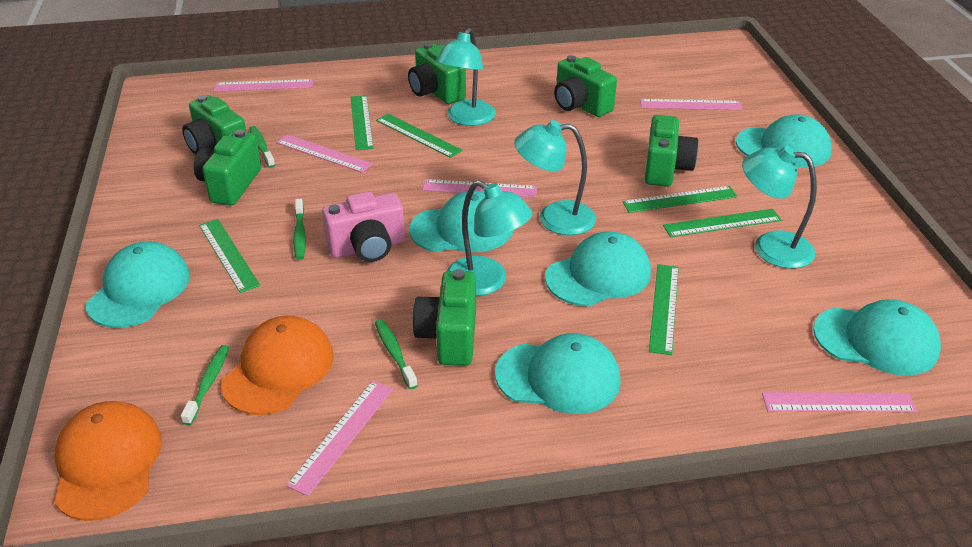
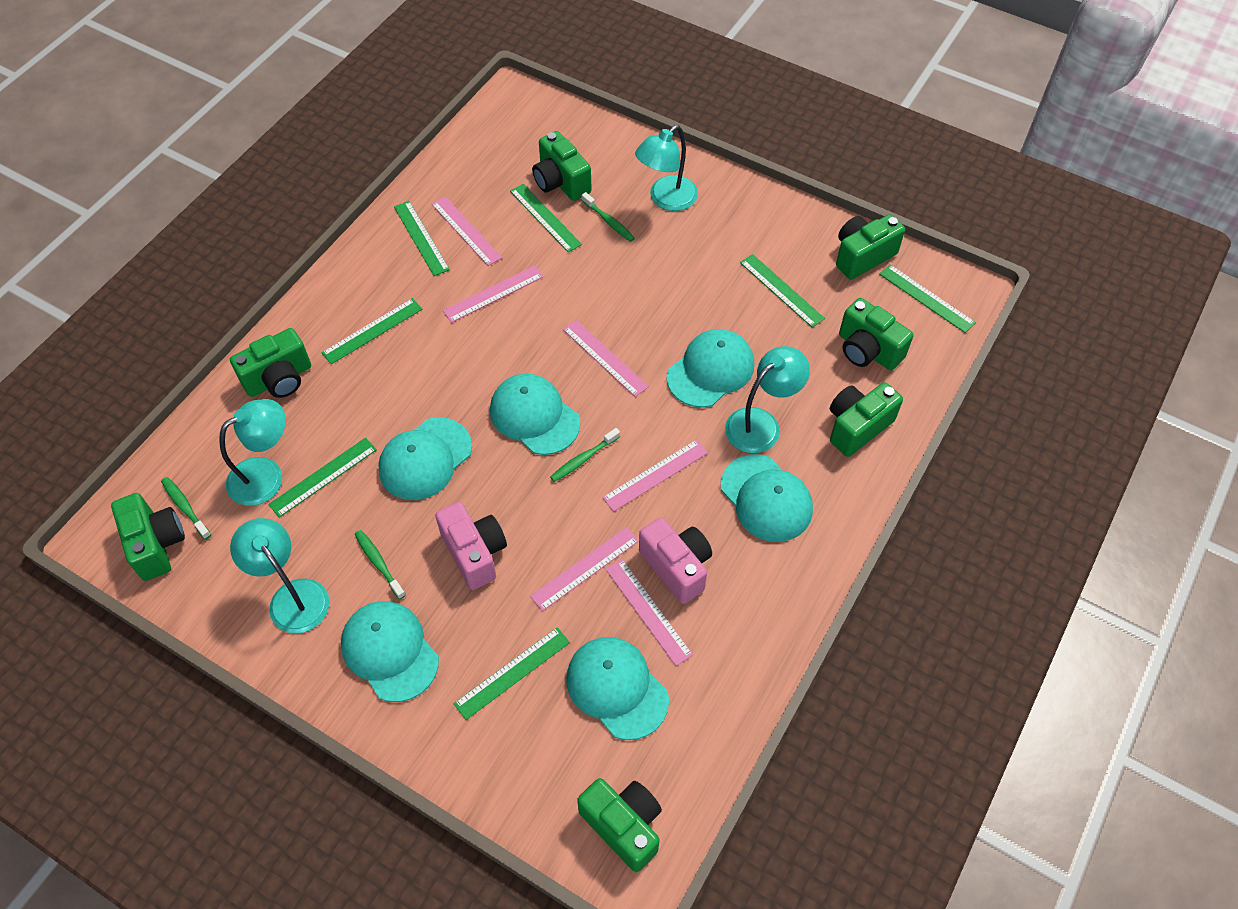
green camera: [182,95,246,154] [194,129,261,205] [408,43,466,104] [412,269,476,366] [554,55,617,117] [645,115,699,187] = 6 -> [111,493,185,581] [230,328,311,398] [532,131,592,201] [577,778,662,872] [830,382,903,457] [836,214,905,280] [839,298,914,370] = 7
green ruler: [199,219,260,293] [350,95,374,150] [376,114,463,158] [622,186,737,213] [649,264,679,355] [663,209,782,237] = 6 -> [268,438,377,518] [321,298,422,364] [394,201,450,276] [454,627,570,720] [510,184,582,252] [740,254,825,328] [879,265,976,333] = 7
orange cap: [54,401,162,521] [221,316,334,415] = 2 -> none = 0
pink camera: [322,191,405,262] = 1 -> [435,502,507,590] [639,517,712,604] = 2

